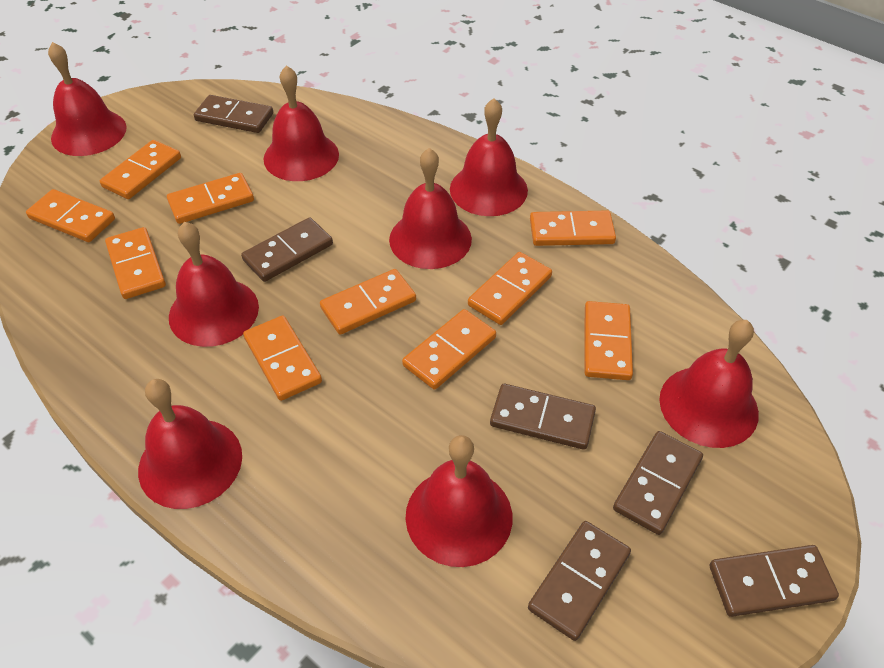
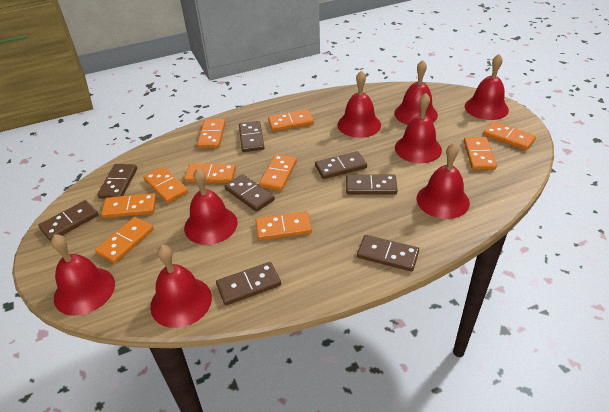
brown domino: [194,95,273,133] [241,217,333,282] [490,384,596,449] [528,521,631,641] [613,431,703,535] [710,545,839,617] = 6 -> [38,200,99,241] [97,164,137,199] [216,262,281,305] [225,174,275,212] [239,121,264,152] [315,151,367,179] [346,174,398,194] [357,235,419,272] = 8

